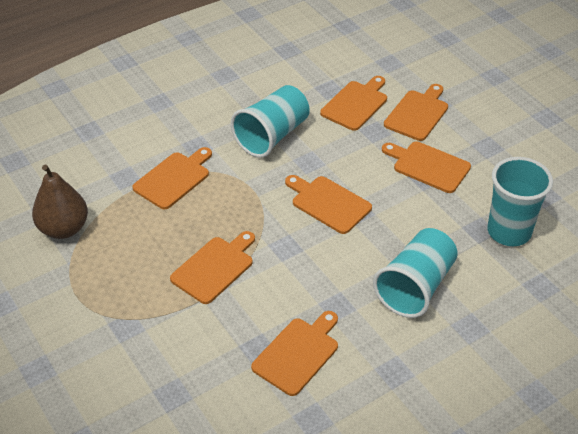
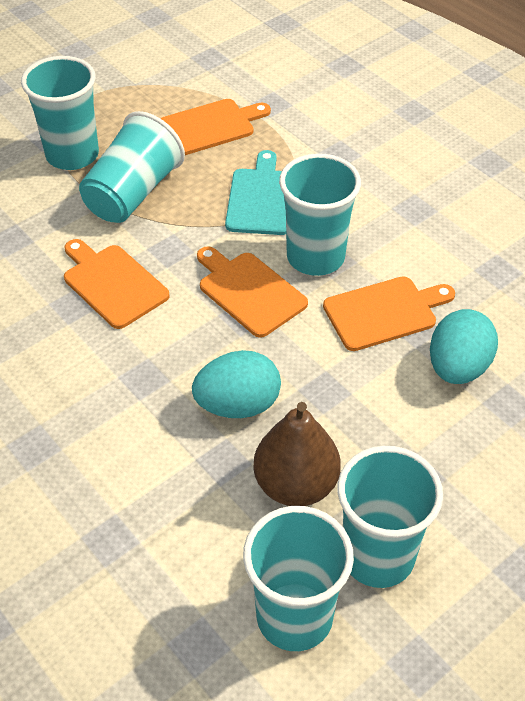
orange cutting board: [132,147,212,209] [170,231,255,304] [251,311,338,396] [285,175,372,234] [320,76,387,131] [382,141,471,193] [384,84,448,141] = 7 -> [64,239,170,329] [161,99,271,155] [197,246,308,338] [323,276,455,351] = 4
turquoise cup: [231,85,310,158] [373,228,458,318] [487,157,553,246] = 3 -> [21,56,99,170] [79,111,185,223] [243,506,354,651] [279,153,361,276] [337,446,443,588] = 5
turquoise cutting board: none = 0 -> [225,150,286,235] = 1
turquoise egg: none = 0 -> [192,350,281,418] [430,309,498,384] = 2

